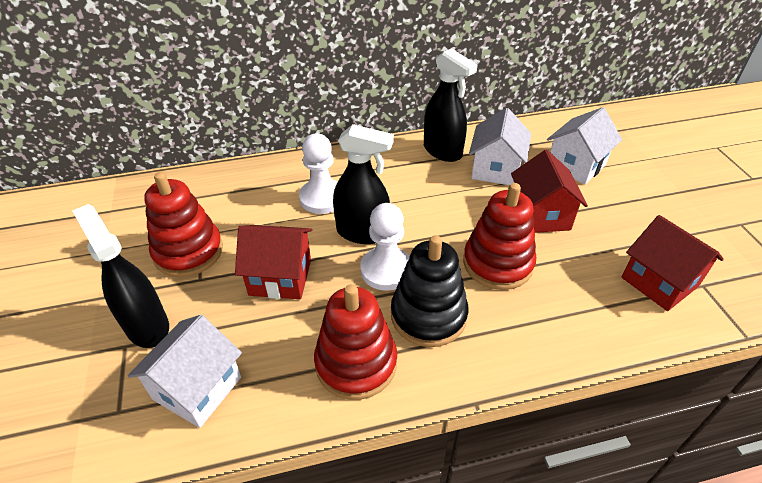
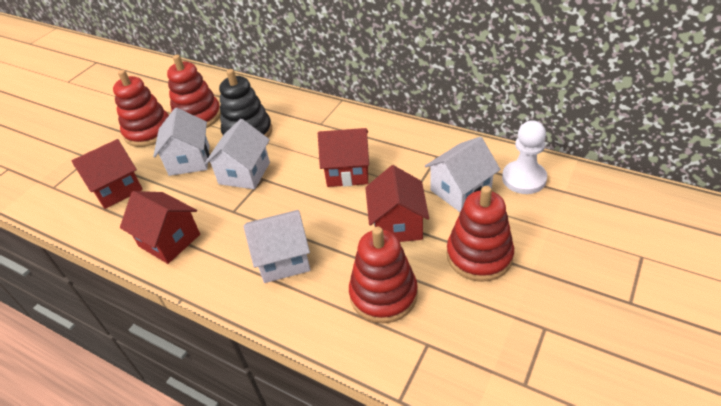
black spray bottle: [72,204,169,348] [333,124,394,244] [424,48,477,162] = 3 -> none = 0
red house: [235,225,312,299] [511,150,588,233] [621,215,724,311] = 3 -> [72,139,143,209] [120,191,200,264] [318,128,369,187] [365,165,429,242] = 4
red stacking toy: [144,172,223,277] [314,284,397,400] [463,183,536,290] = 3 -> [113,70,169,147] [167,55,221,128] [349,227,418,323] [446,186,514,282] = 4
white house: [128,315,242,428] [469,108,531,185] [547,107,622,185] = 3 -> [153,108,210,176] [204,119,270,189] [243,210,311,283] [425,137,501,212] = 4
white pawn: [299,133,337,214] [360,203,410,291] = 2 -> [502,120,547,194] = 1

